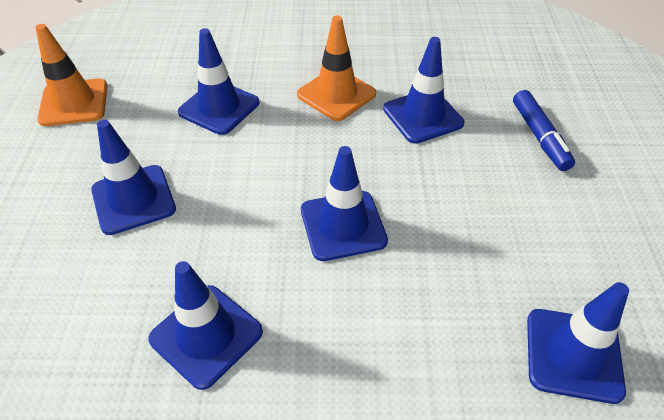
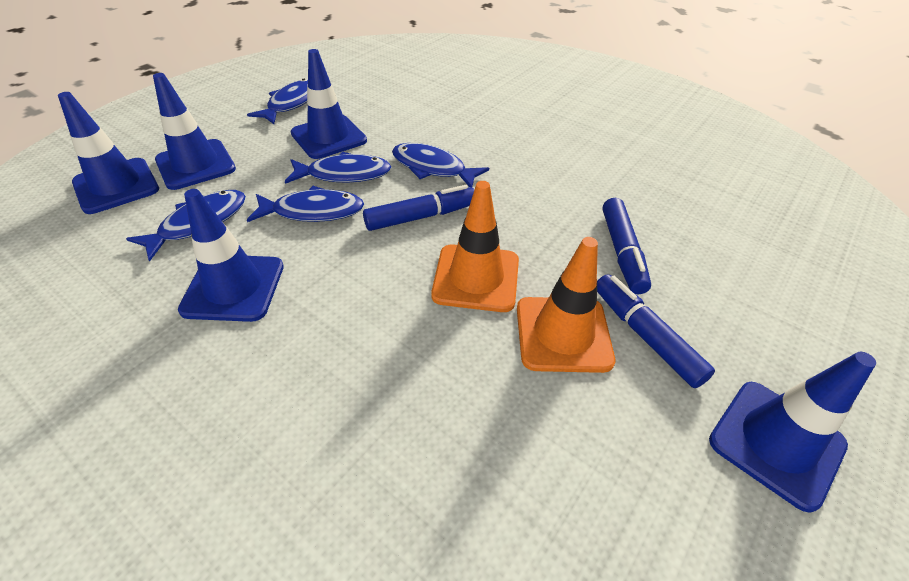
blue fish: none = 0 -> [126,190,246,262] [247,79,308,124] [247,186,364,222] [285,152,391,184] [392,143,489,187] = 5
blue marker: [513,90,575,171] = 1 -> [363,185,474,231] [597,274,715,388] [603,198,651,294] = 3
blue traffic cone: [91,120,176,235] [148,261,263,390] [178,28,259,135] [301,146,388,261] [383,37,464,144] [527,282,629,404] = 6 -> [58,92,159,214] [153,73,236,190] [178,189,284,322] [291,49,367,159] [709,352,876,513] = 5

